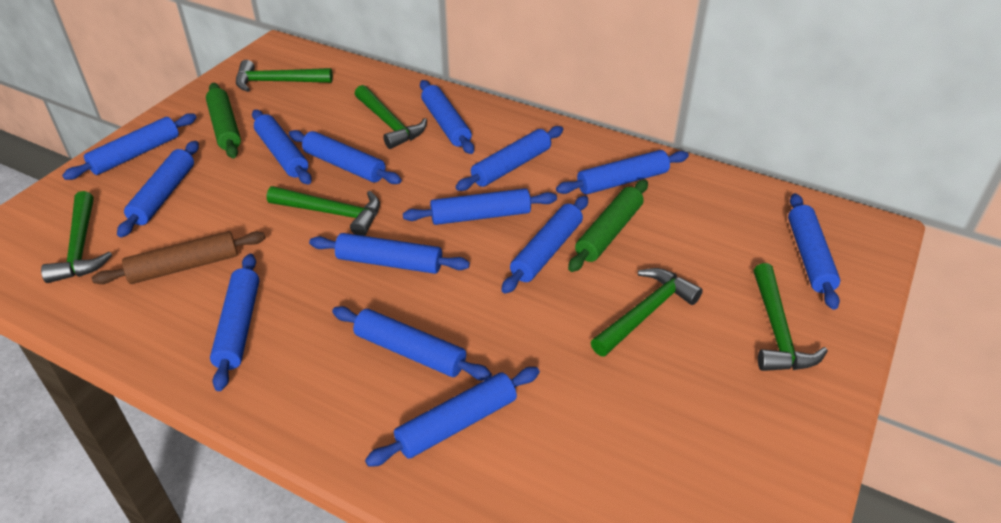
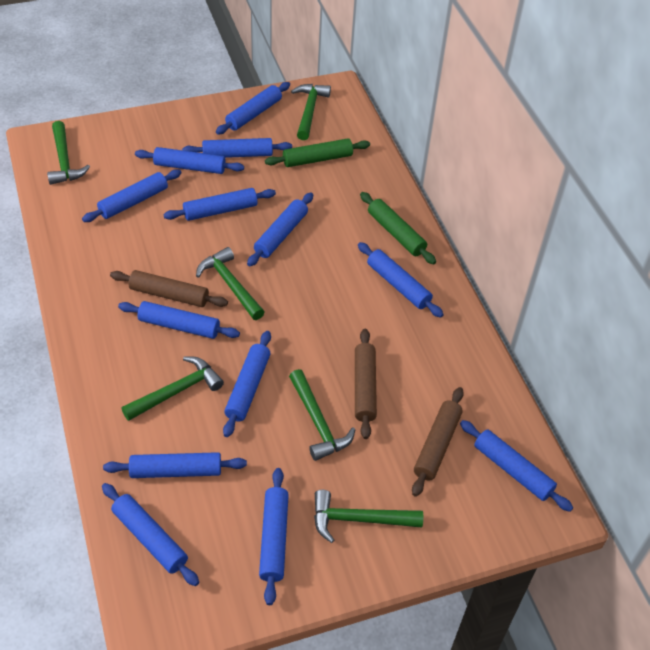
blue rolling pin: [62,113,197,180] [117,141,199,237] [210,254,259,391] [252,110,312,184] [289,130,402,184] [309,233,470,274] [332,306,492,381] [365,367,540,467] [403,188,557,225] [420,80,474,154] [456,126,563,191] [501,196,588,294] [556,150,689,195] [788,193,840,310] = 14 -> [82,169,181,222] [102,483,199,586] [103,452,247,478] [118,301,240,339] [135,147,244,174] [163,188,276,221] [182,138,292,158] [216,82,290,134] [223,331,271,437] [247,193,313,266] [259,468,289,605] [358,242,444,318] [460,420,573,512] = 13
brown rolling pin: [92,231,265,284] = 1 -> [110,270,228,307] [355,329,377,439] [412,387,464,497] = 3

